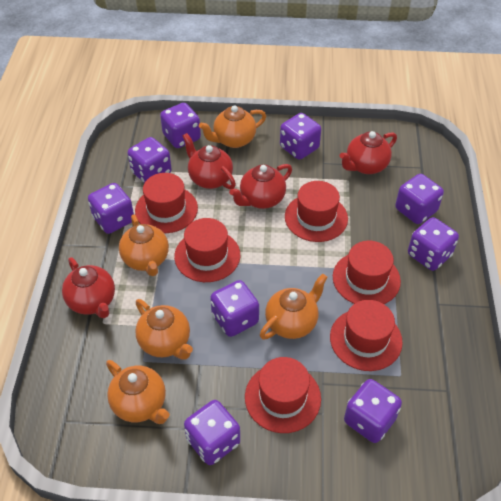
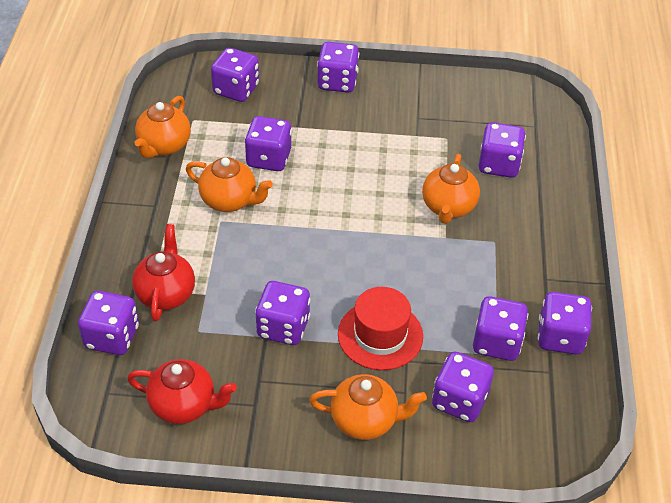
orange teapot: [106,360,170,424] [119,214,169,276] [135,299,193,360] [199,105,266,148] [260,274,328,339] = 5 -> [135,96,191,159] [186,157,273,212] [309,374,427,440] [422,154,480,224] = 4
red hat: [135,173,198,233] [174,218,240,282] [245,357,321,433] [285,181,348,242] [330,300,403,371] [333,241,401,304] = 6 -> [338,287,423,370] = 1
red teapot: [62,257,115,318] [183,133,236,189] [229,164,292,209] [339,131,397,174] = 4 -> [127,359,237,424] [132,224,195,322] = 2

